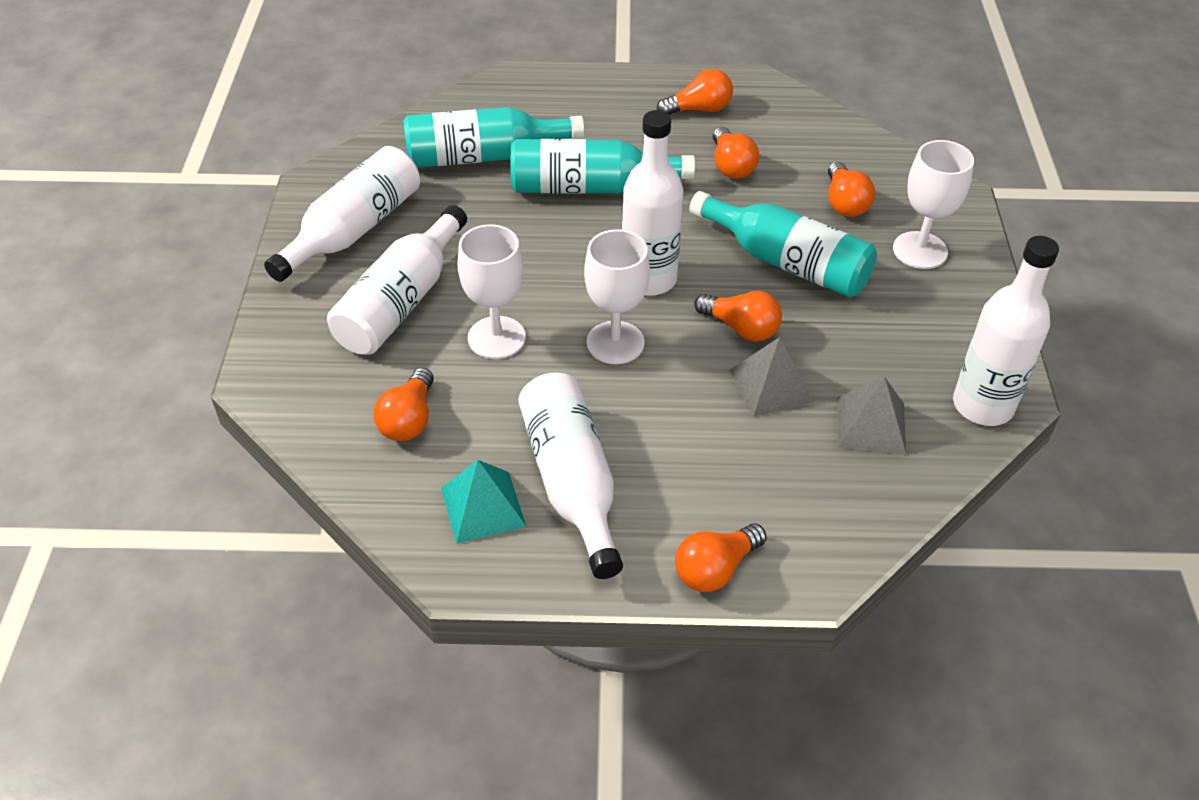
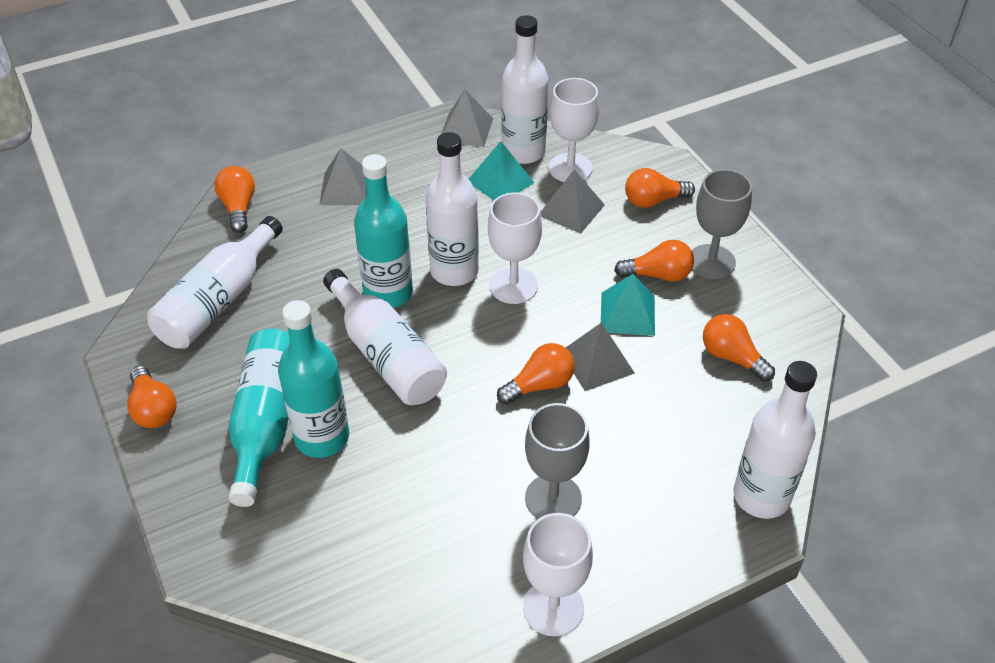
grey goblet: none = 0 -> [525,403,590,519] [692,169,752,279] = 2
grey pyramid: [729,337,814,417] [838,377,906,454] = 2 -> [319,148,366,205] [442,89,493,147] [541,169,605,234] [566,322,635,391] = 4
turquoise pyramid: [441,460,527,544] = 1 -> [469,141,534,201] [601,274,655,336] = 2

